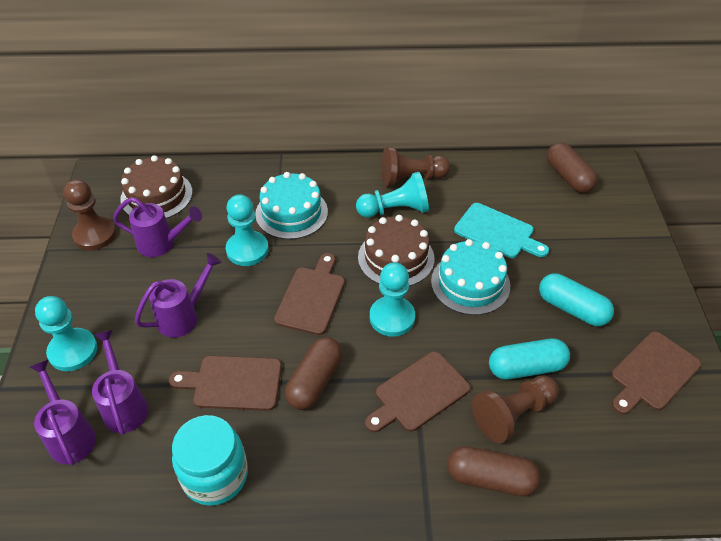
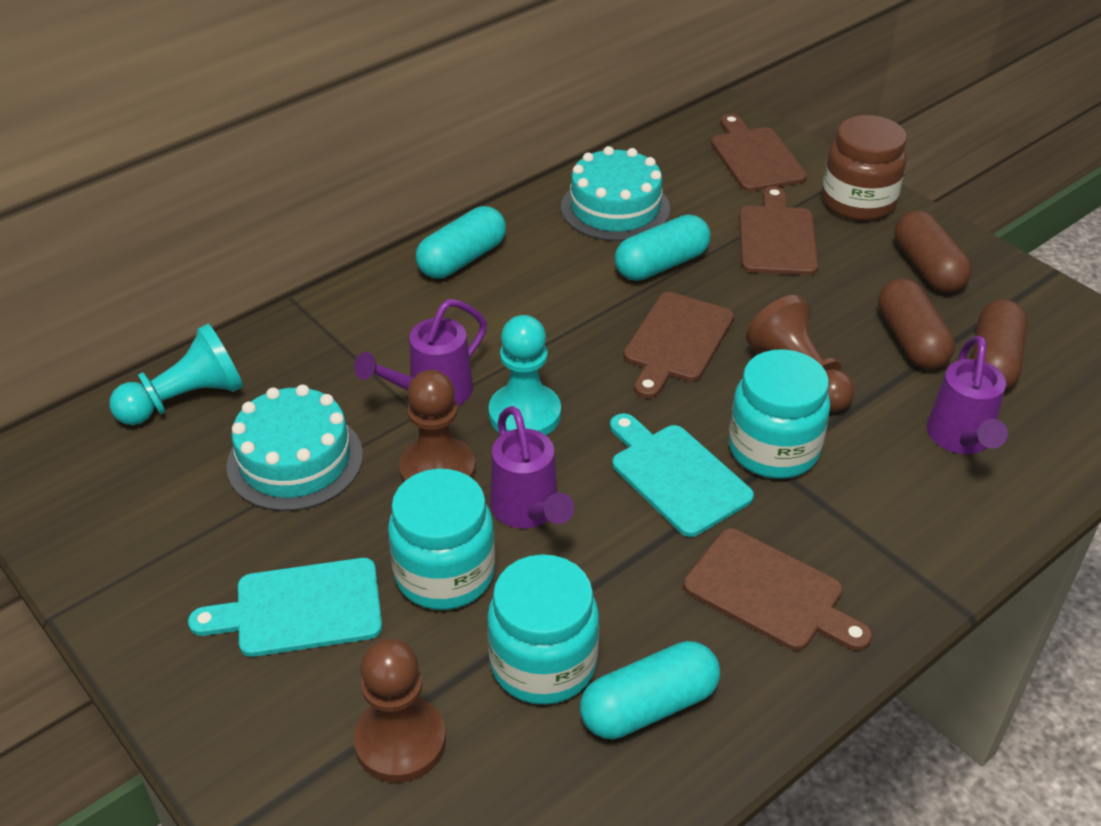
brown cake: [120,155,193,219] [358,215,434,286] = 2 -> none = 0
brown jar: none = 0 -> [822,115,907,221] = 1
purple watering can: [30,359,96,465] [92,330,149,435] [113,197,202,257] [135,253,222,338] = 4 -> [354,299,487,406] [490,406,574,528] [927,336,1008,454] = 3
turquoise capsule: [489,338,570,380] [539,273,614,326] = 2 -> [416,206,506,278] [580,641,720,739] [614,215,711,281] = 3
turquoise cutting board: [454,203,549,258] = 1 -> [188,558,382,657] [610,414,754,537] = 2
turquoise jar: [172,415,248,506] = 1 -> [388,469,495,610] [487,554,599,705] [729,349,830,479] = 3
turquoise pawn: [35,296,98,371] [226,194,269,266] [356,172,429,218] [370,262,415,337] = 4 -> [109,323,243,425] [488,315,561,435] = 2

